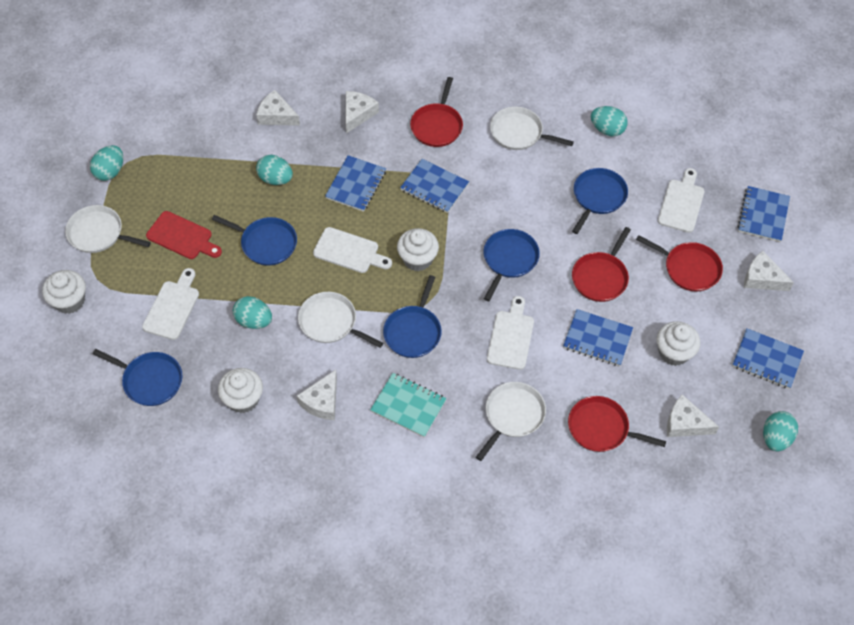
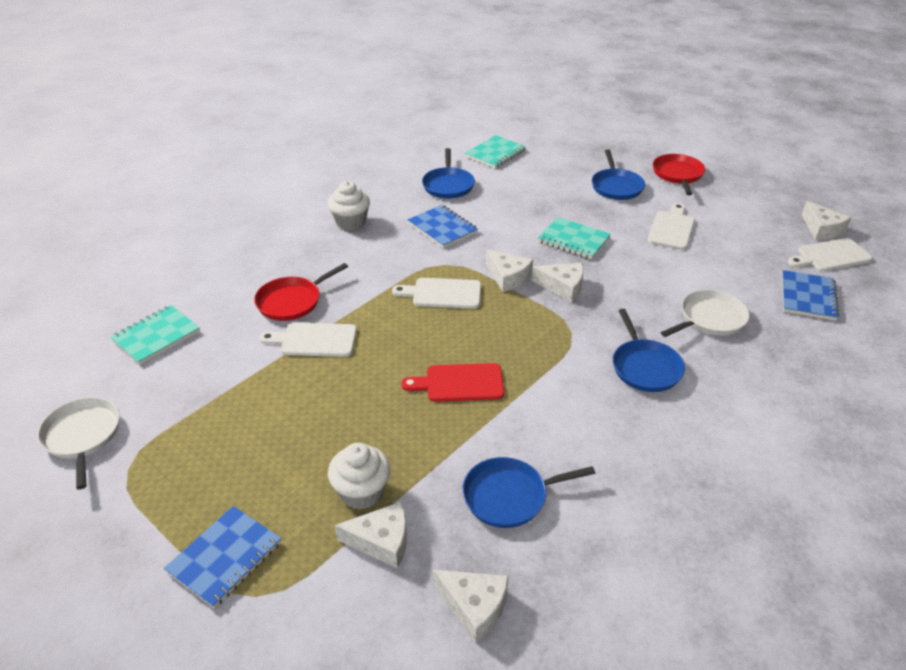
blue notebook: [325,155,386,212] [400,159,469,213] [563,309,633,366] [733,328,804,389] [737,186,790,242] = 5 -> [164,506,281,608] [408,205,478,248] [782,270,840,321] = 3
blue pan: [93,349,182,406] [212,215,297,266] [383,275,442,358] [483,229,540,301] [572,168,628,234] = 5 -> [422,148,475,199] [462,457,595,528] [592,149,645,200] [613,309,685,392] = 4
red pan: [410,77,463,147] [568,396,666,452] [572,227,631,302] [636,235,723,292] = 4 -> [254,263,348,321] [653,154,705,195] = 2
turquoise egg: [90,145,123,181] [233,296,272,329] [256,155,293,185] [591,106,628,136] [763,411,798,451] = 5 -> none = 0
turquoise notebook: [370,373,447,438] = 1 -> [110,305,200,365] [465,135,526,168] [538,217,611,259] = 3
white cupcake: [42,270,86,314] [218,368,263,413] [397,228,439,271] [656,321,701,366] = 4 -> [328,181,370,230] [328,443,391,510] = 2
white pan: [65,205,151,253] [298,292,383,348] [476,382,546,461] [490,106,574,150] = 4 -> [37,397,120,489] [661,290,750,337] = 2

